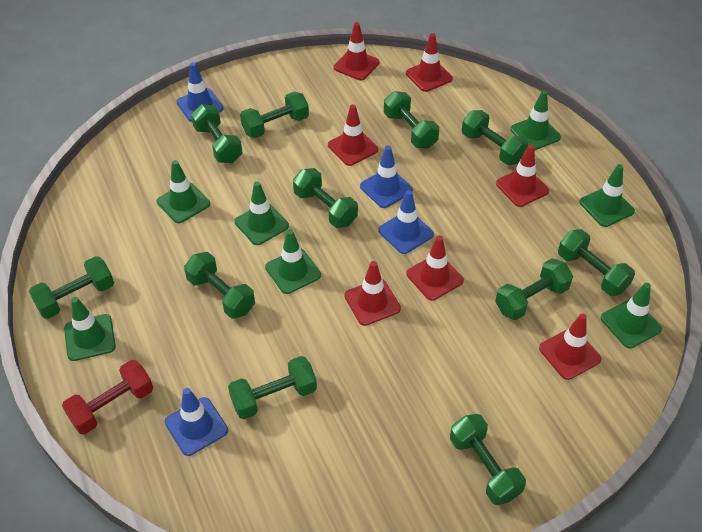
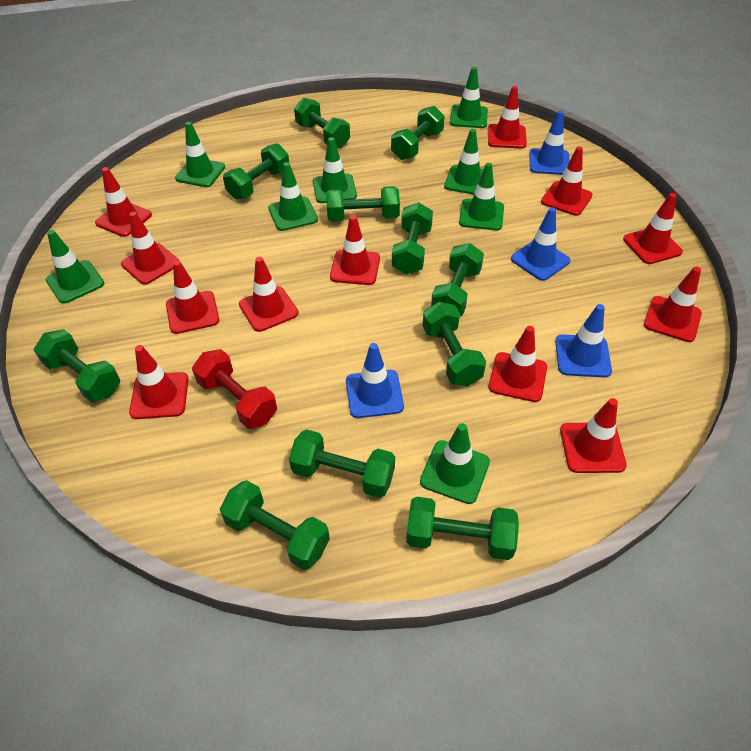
green traffic cone: [64,297,116,361] [157,160,210,223] [234,182,289,245] [265,229,321,294] [510,90,561,151] [580,164,635,227] [600,283,662,348] = 7 -> [45,230,104,304] [175,122,225,187] [268,162,318,231] [313,137,357,203] [420,423,490,504] [444,129,484,195] [450,67,488,128] [459,163,504,230] = 8
red traffic cone: [328,105,378,166] [333,22,379,80] [344,261,401,326] [406,33,453,92] [406,236,464,300] [496,145,549,207] [539,313,601,380] = 7 -> [95,167,152,237] [121,212,180,285] [129,345,189,419] [166,260,220,334] [239,257,299,332] [330,215,380,285] [488,86,527,148] [488,326,547,402] [541,147,593,216] [560,398,627,473] [623,193,683,264] [644,267,702,342] = 12

